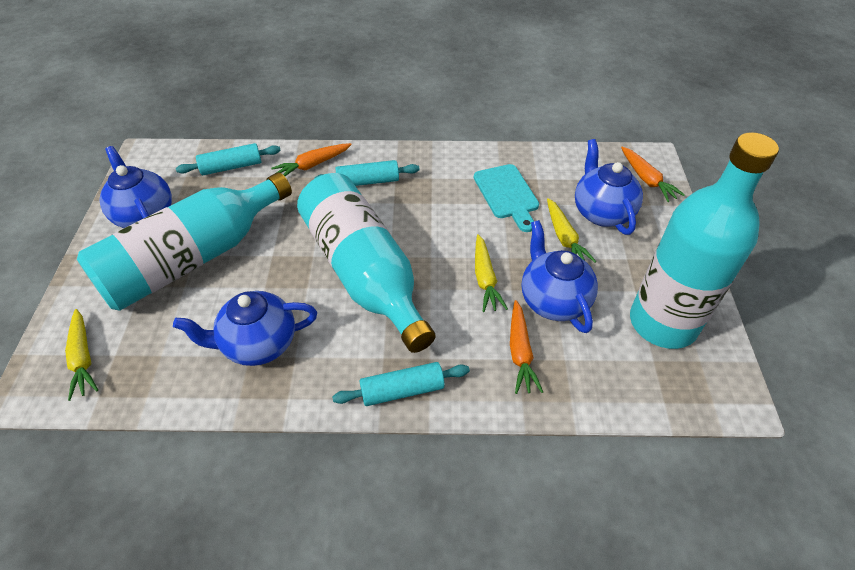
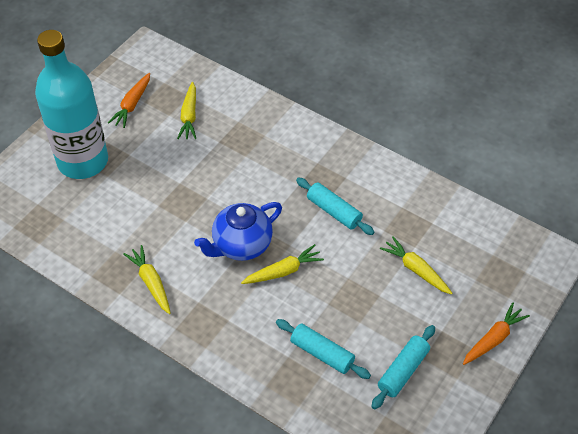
blue teapot: [99,146,172,228] [173,291,317,366] [522,220,598,333] [575,139,643,235] = 4 -> [194,202,282,261] = 1
orange carrot: [271,143,352,176] [510,300,543,394] [621,147,685,202] = 3 -> [108,73,150,128] [463,303,530,365] = 2
turquoise bottle: [77,172,292,311] [297,173,435,353] [630,132,779,349] = 3 -> [35,30,108,179] = 1
turquoise cutting board: [474,164,539,232] = 1 -> none = 0
yellow carrot: [65,309,98,401] [475,234,508,312] [547,198,596,262] = 3 -> [123,245,171,314] [177,82,196,139] [241,244,324,284] [380,236,452,295] = 4

